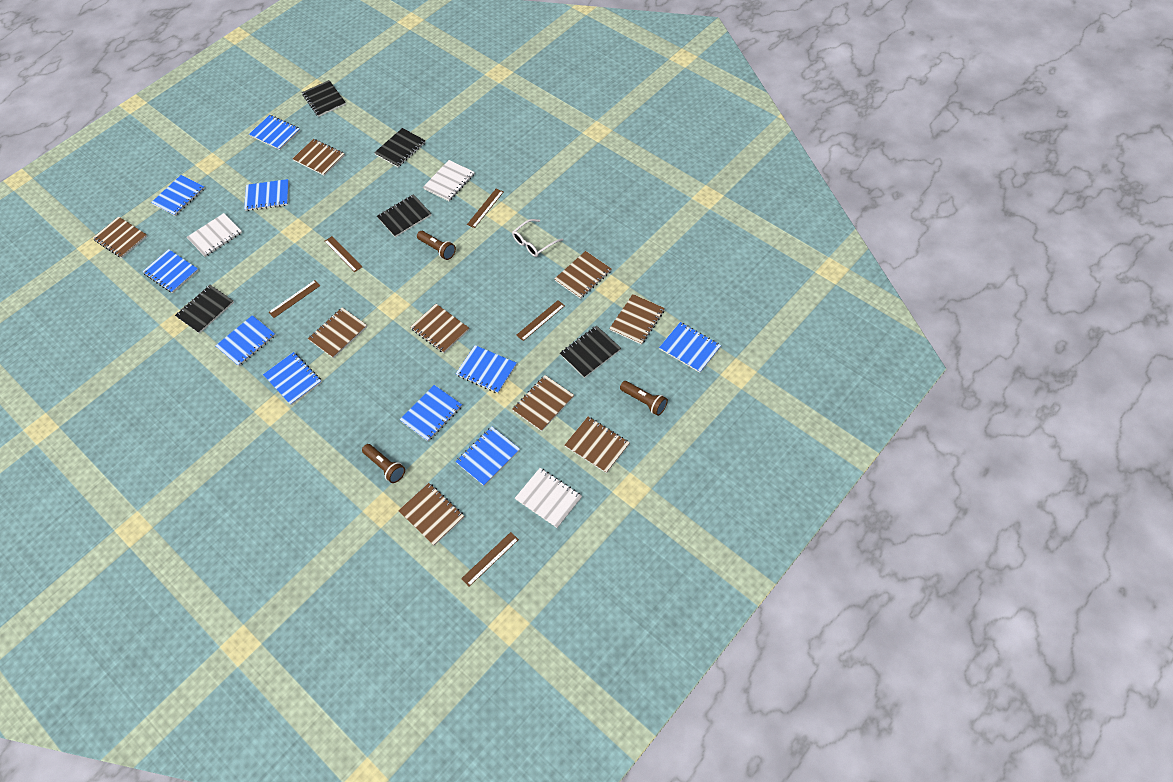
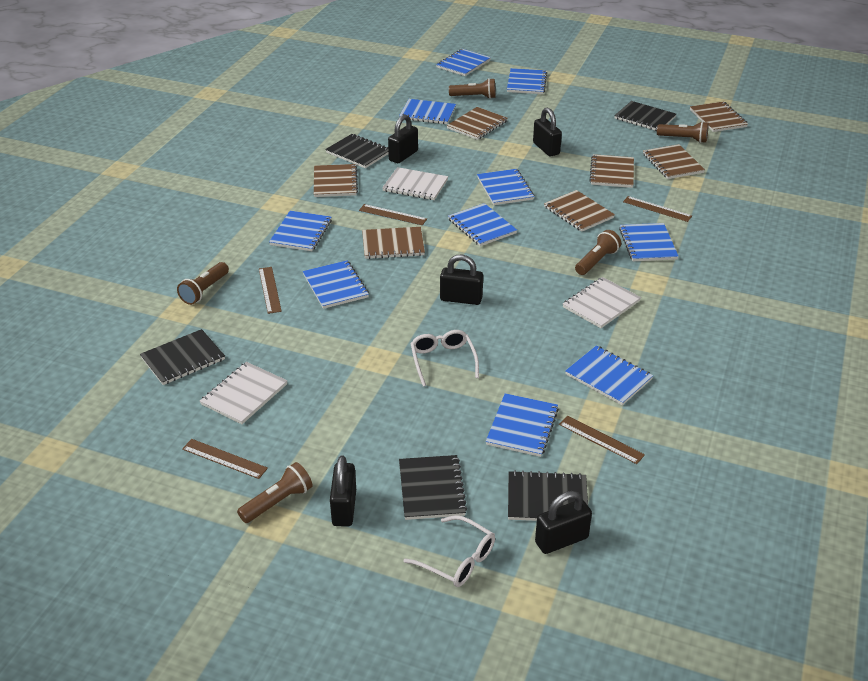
black padlock: none = 0 -> [330,456,356,526] [388,115,418,163] [440,255,483,305] [533,108,562,156] [535,491,592,554] = 5
brown flashlight: [362,444,405,483] [417,231,456,260] [620,381,668,416] = 3 -> [177,262,229,305] [237,462,312,523] [449,78,496,99] [575,230,621,275] [657,121,709,143] = 5
brown notebook: [93,216,148,258] [293,139,345,176] [308,307,367,358] [398,483,464,546] [410,304,469,353] [512,375,574,431] [555,251,612,299] [565,417,630,473] [609,294,665,345] = 9 -> [314,164,358,197] [362,227,425,259] [447,107,508,140] [544,190,615,232] [589,154,634,188] [643,144,705,179] [690,101,748,132] = 7
white glasses: [512,219,563,257] = 1 -> [404,515,495,587] [410,330,479,386] = 2

